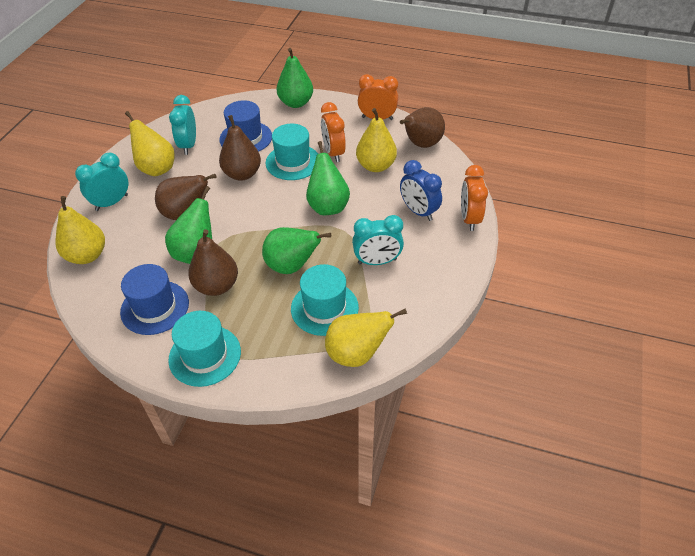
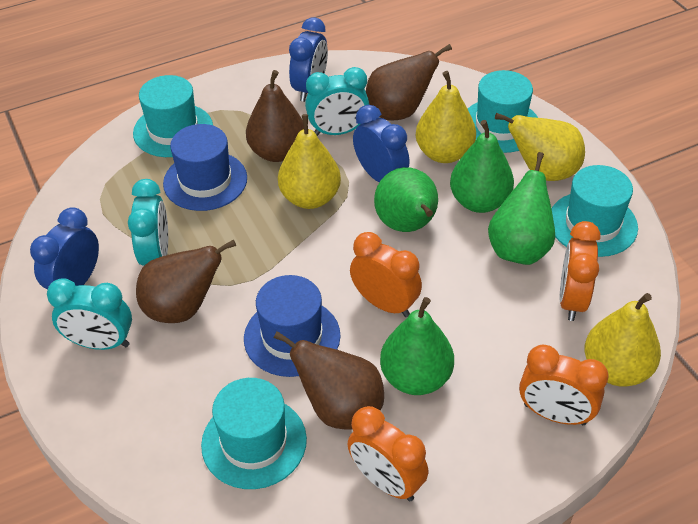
blue clock: [400,160,442,221] = 1 -> [30,207,99,289] [289,17,328,102] [353,105,410,182] = 3
orange clock: [321,102,346,162] [358,74,398,120] [461,165,488,231] = 3 -> [347,406,429,501] [350,232,422,317] [519,345,609,425] [560,221,601,321] = 4
turquoise hat: [168,311,241,387] [266,124,318,180] [291,264,359,336] = 3 -> [133,75,213,157] [201,378,307,489] [468,70,538,153] [552,165,638,257] = 4

